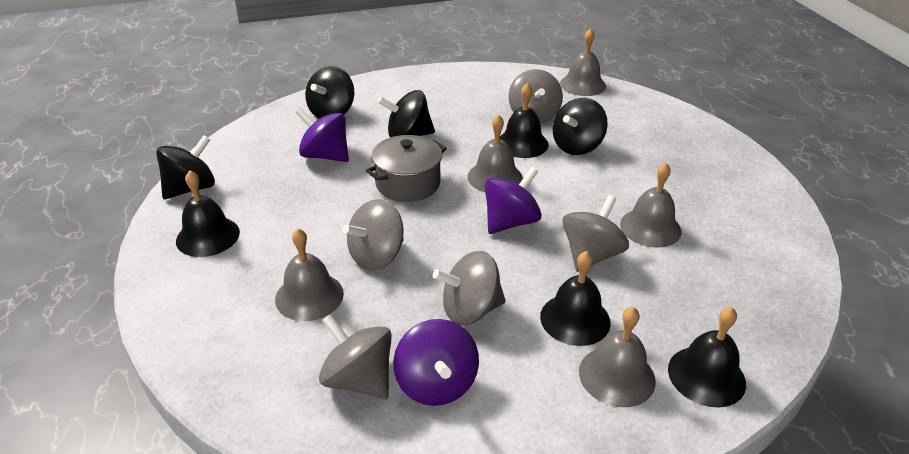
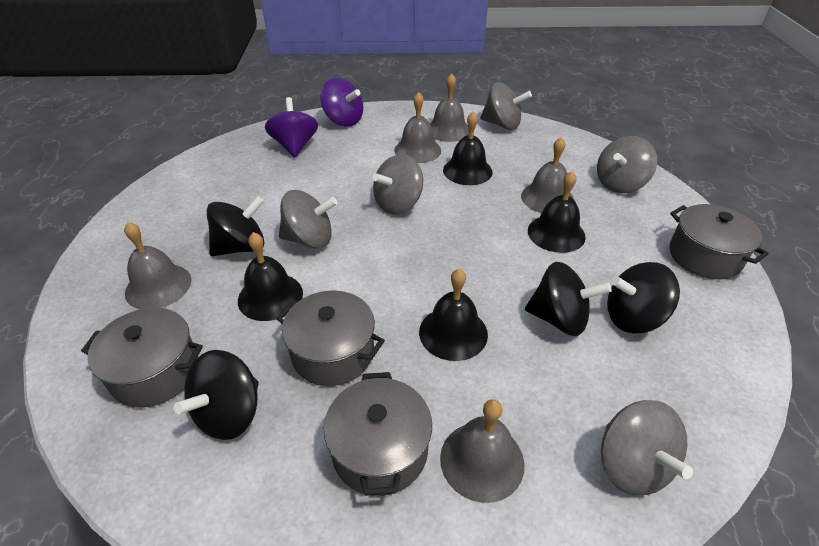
grey pot: [366,135,447,202] = 1 -> [81,308,203,408] [276,291,385,386] [324,372,432,496] [669,204,769,279] = 4
purple spinning top: [296,108,349,162] [393,319,479,406] [484,167,542,234] = 3 -> [265,97,318,157] [320,78,363,127] = 2

